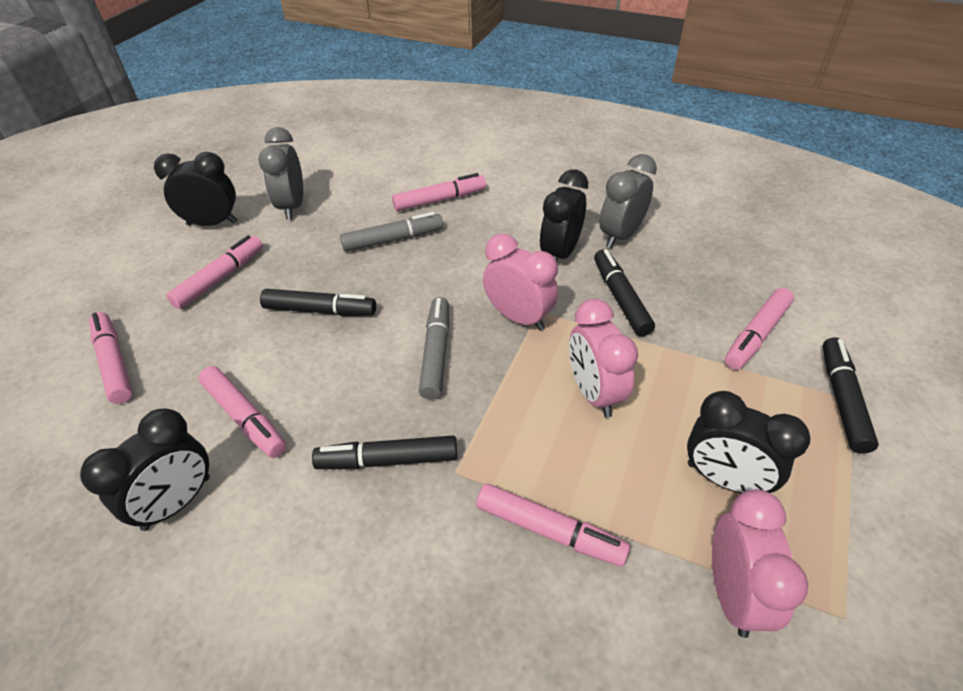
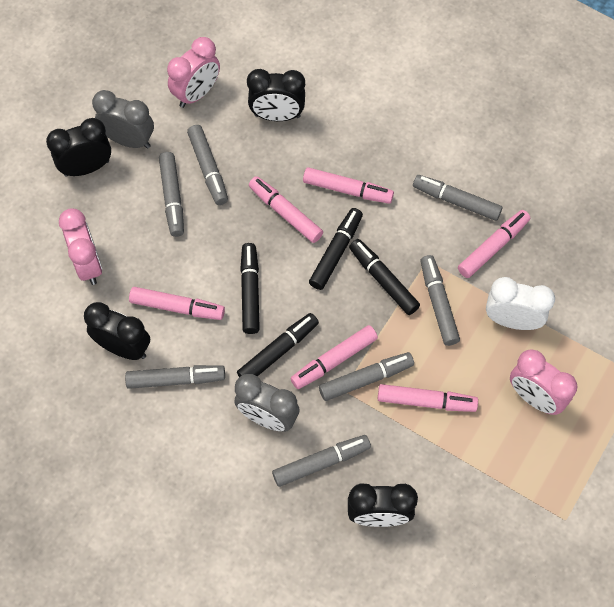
grey marker: [340,212,443,252] [419,297,449,400] = 2 -> [125,365,225,389] [159,152,184,237] [187,125,228,205] [272,435,371,487] [319,352,414,401] [413,175,503,221] [420,255,460,346] = 7
white clock: none = 0 -> [486,277,555,330] = 1

